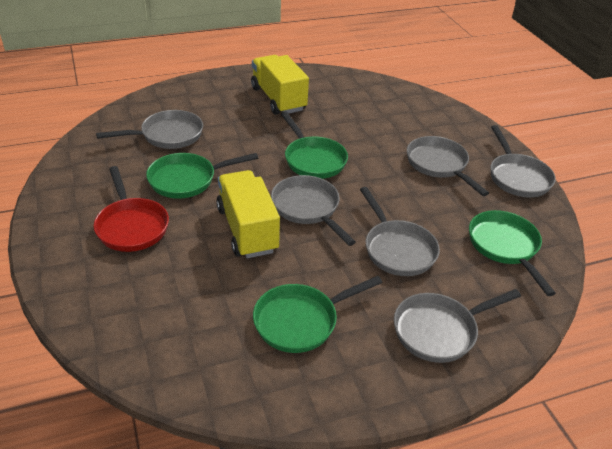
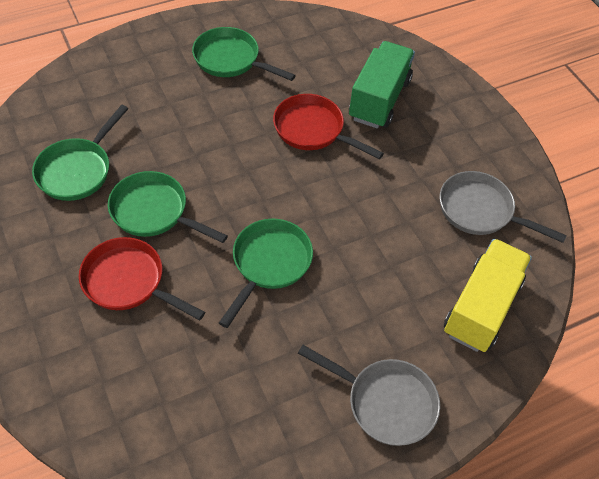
green truck: none = 0 -> [349,41,415,128] = 1
grey pan: [96,110,203,149] [271,175,356,246] [360,187,440,276] [394,289,521,363] [407,136,489,196] [490,125,556,198] = 6 -> [298,345,440,446] [440,171,567,243] = 2
red pan: [94,166,169,252] = 1 -> [79,237,205,320] [273,94,384,159] = 2
yellow truck: [216,170,280,258] [251,55,309,115] = 2 -> [444,239,532,352] = 1

